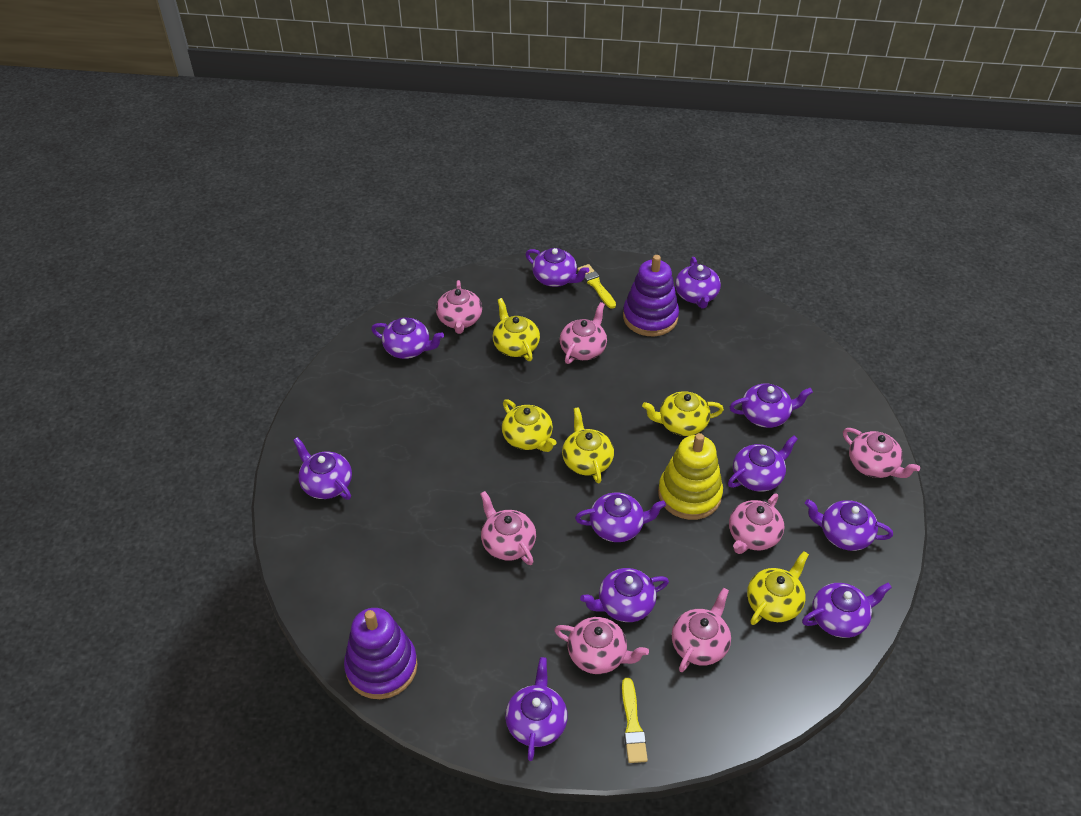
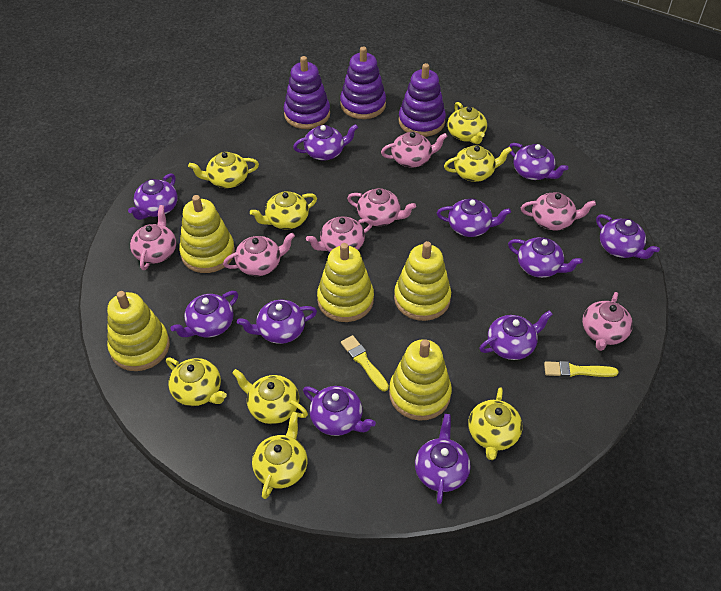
purple stacking toy: [344,608,418,699] [623,255,679,336] = 2 -> [284,56,330,129] [340,47,386,119] [399,63,446,137] = 3
yellow stacking toy: [658,433,723,520] = 1 -> [107,291,170,371] [179,195,235,273] [317,243,374,322] [389,339,452,421] [394,241,451,321] = 5
yellow teapot: [493,298,540,361] [502,399,557,452] [562,407,614,484] [642,391,724,436] [747,551,809,625] = 5 -> [166,357,227,406] [188,152,259,188] [232,369,308,424] [250,191,317,229] [252,412,308,499] [444,145,512,182] [447,102,487,144] [468,387,522,460] = 8

